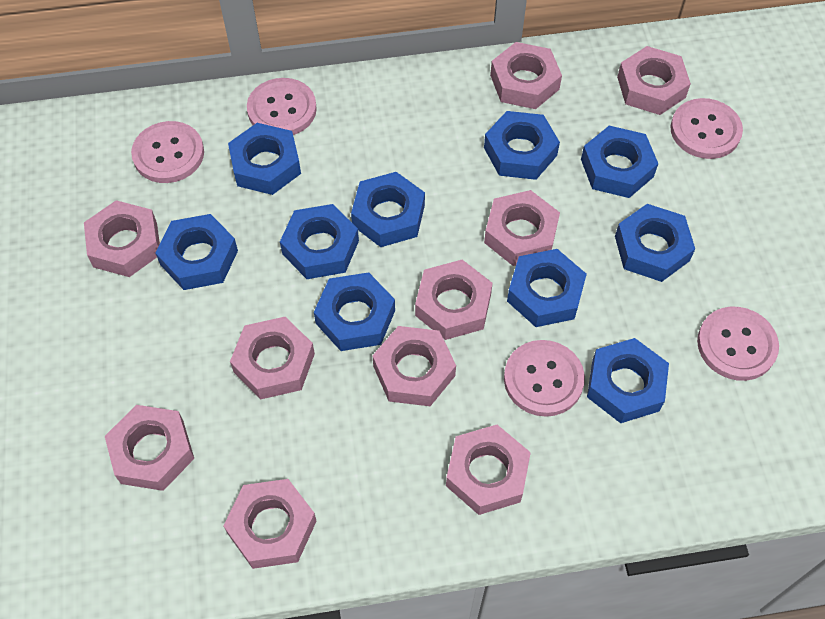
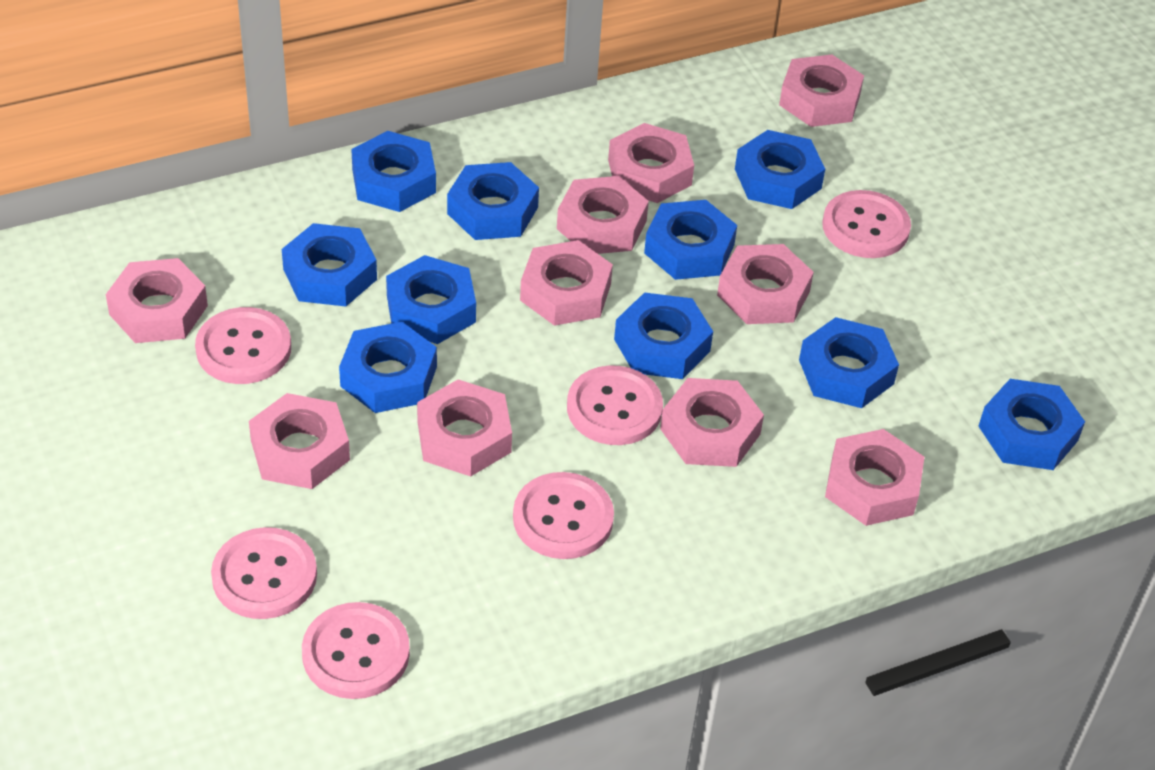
pink button: [131,121,204,183] [247,78,317,135] [504,340,585,417] [671,98,743,159] [697,307,779,381] = 5 -> [195,307,291,384] [211,527,317,619] [302,602,410,699] [513,472,614,559] [567,366,663,445] [822,190,911,258] = 6

